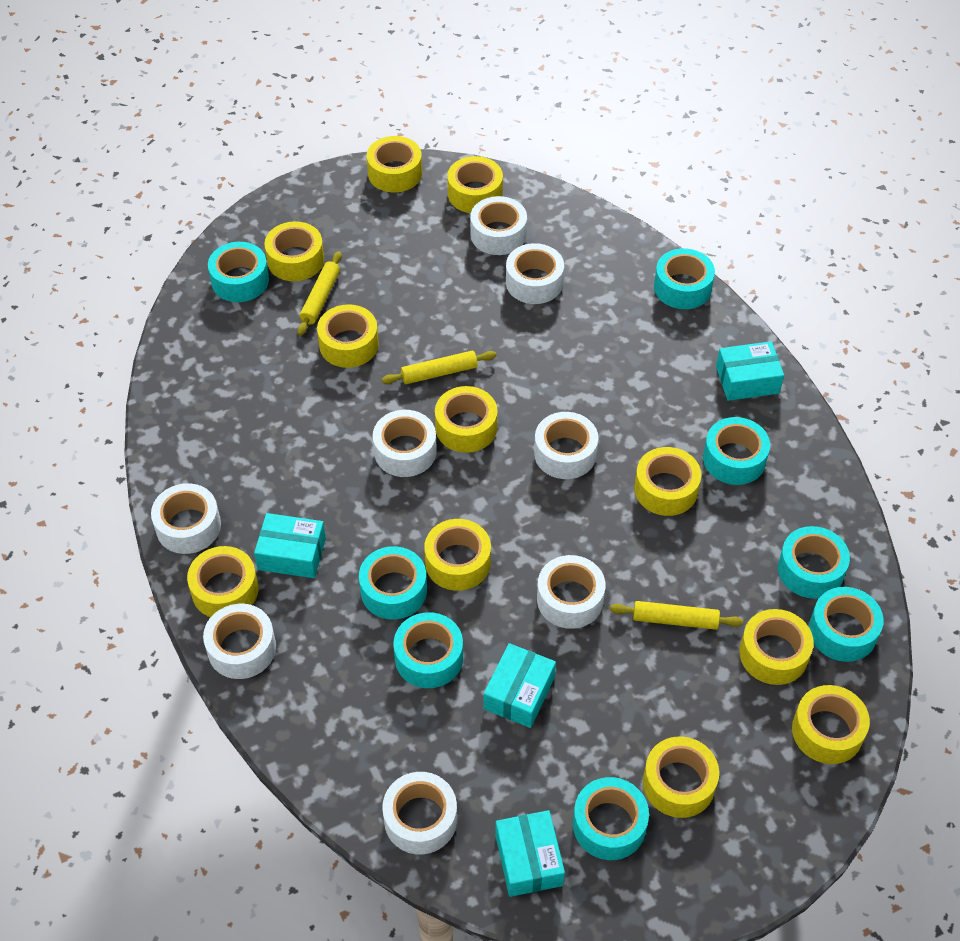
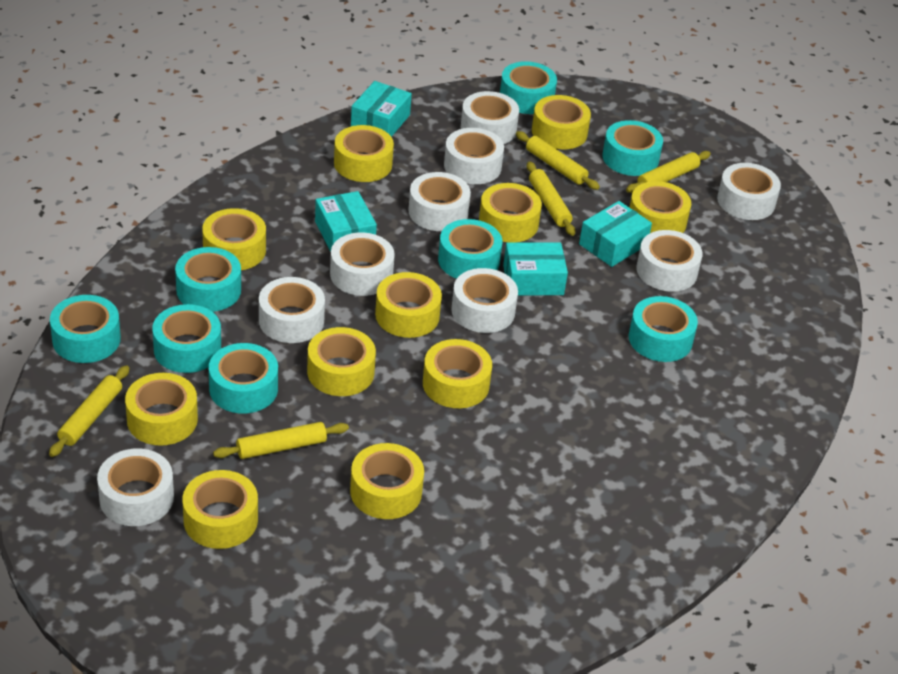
white tape: [151,483,221,554] [203,604,276,679] [373,410,437,477] [382,772,457,855] [470,196,527,255] [506,243,564,304] [534,412,598,479] [537,555,606,629] = 8 -> [97,449,174,526] [259,277,325,343] [330,232,395,296] [408,172,471,231] [444,128,504,184] [451,268,518,333] [461,91,519,144] [636,230,703,292] [717,163,781,220] = 9
yellow rolling pin: [297,251,342,336] [382,351,496,384] [610,601,743,630] = 3 -> [49,365,129,457] [213,422,349,459] [516,131,600,190] [527,161,575,236] [626,151,711,193] = 5

